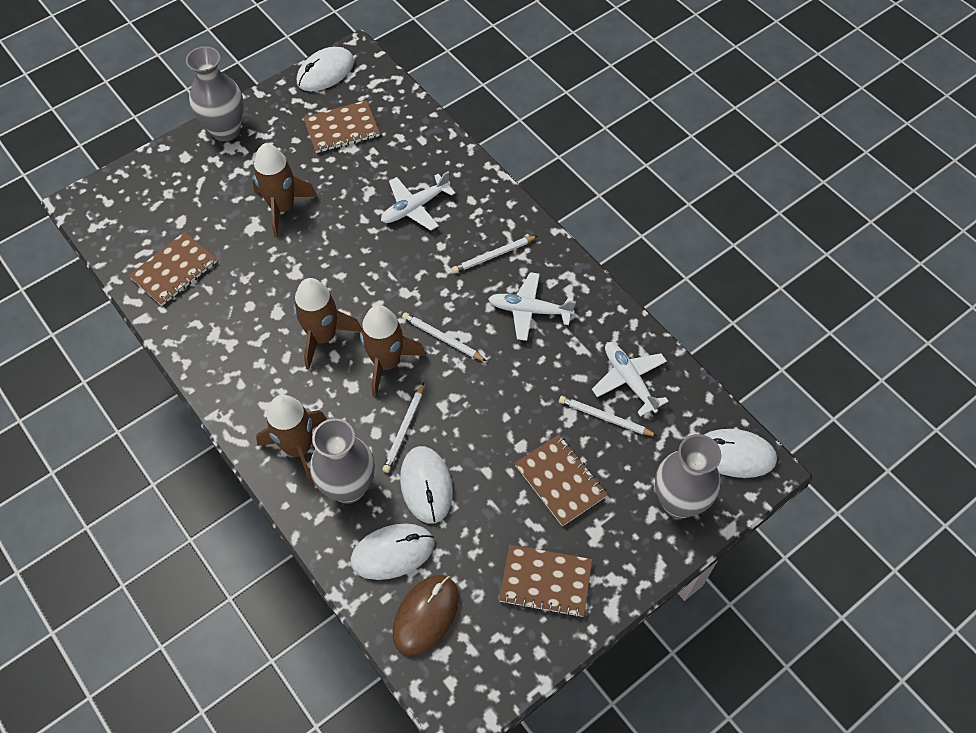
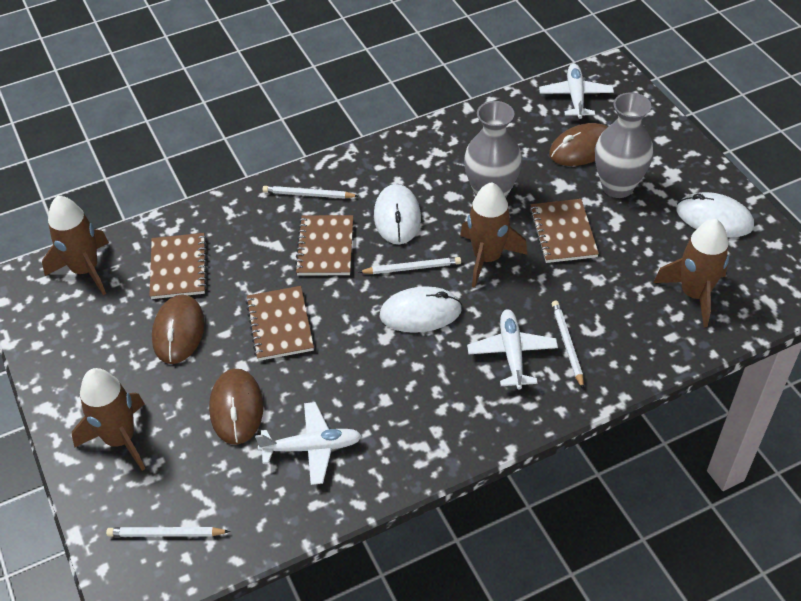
brown mouse: [392,575,459,656] = 1 -> [152,294,205,364] [209,369,263,445] [549,123,608,166] = 3
grey vase: [186,46,243,142] [310,418,375,504] [655,434,721,519] = 3 -> [464,101,522,198] [595,92,653,198] = 2
white mouse: [297,47,354,91] [351,523,434,580] [400,446,453,523] [704,429,777,478] = 4 -> [374,184,421,244] [379,286,462,333] [676,192,754,237] = 3

